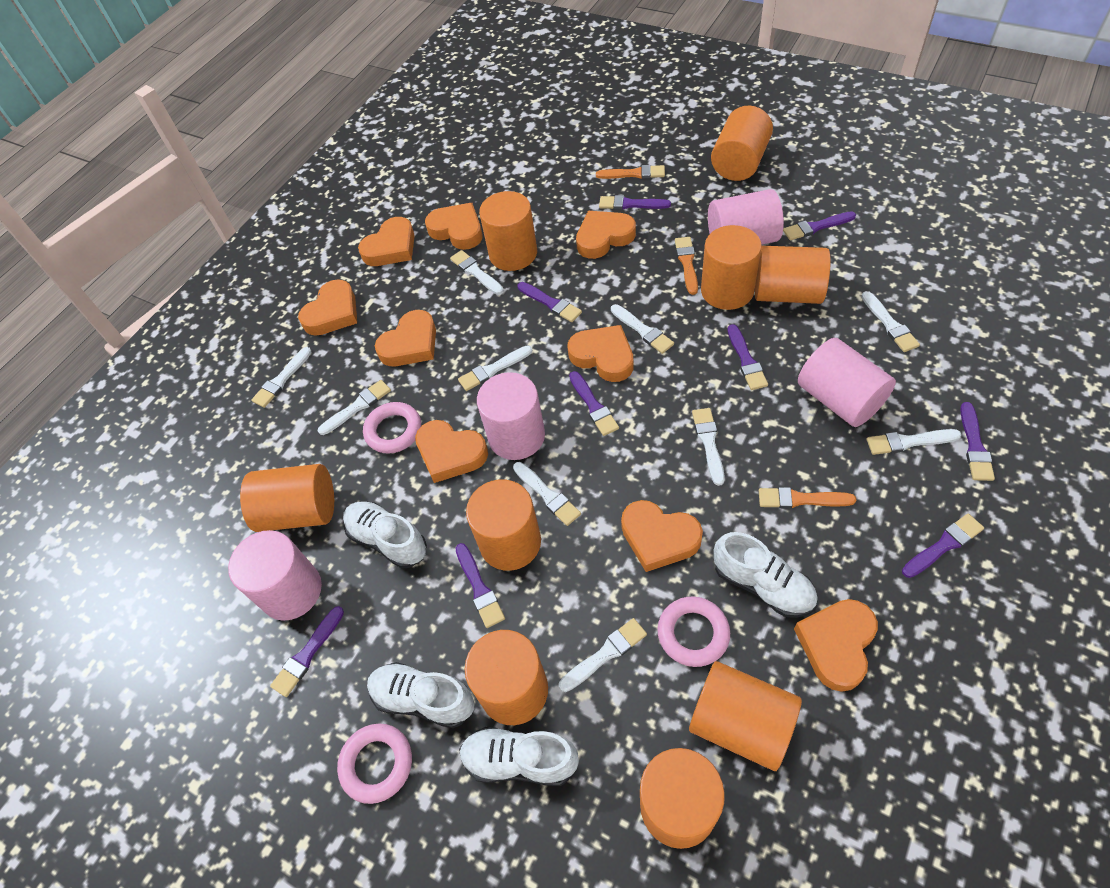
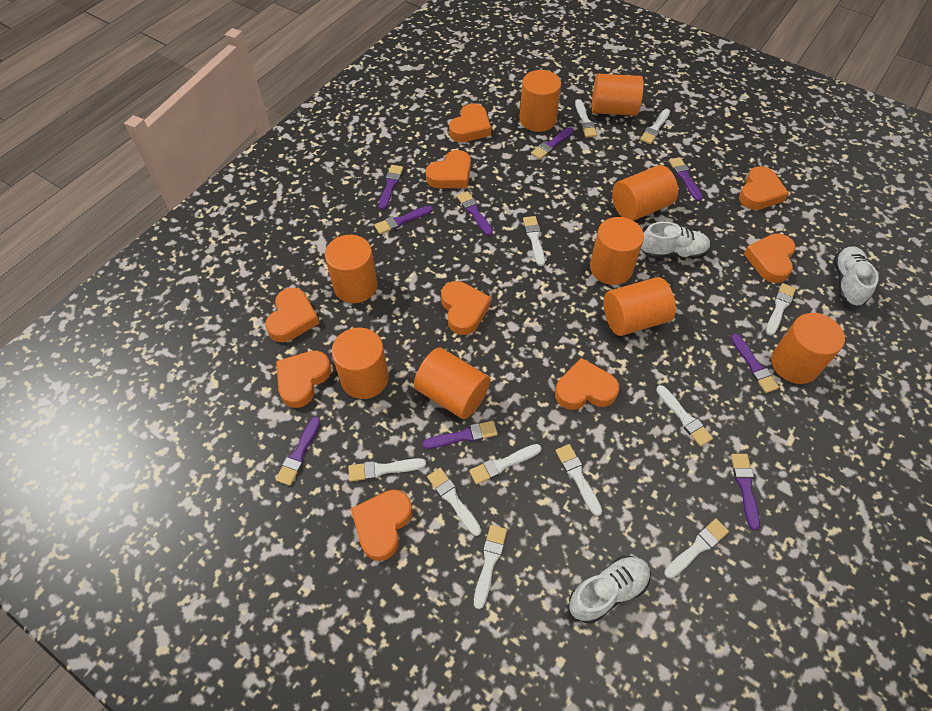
orange brush: [596,165,665,179] [675,237,698,295] [759,487,856,509] = 3 -> none = 0
pink cylinder: [228,530,322,621] [477,372,545,460] [708,189,784,244] [798,338,896,427] = 4 -> none = 0
pink ring: [337,724,412,804] [363,402,421,454] [657,596,730,667] = 3 -> none = 0
white brush: [251,347,311,408] [318,380,391,435] [450,250,504,295] [458,345,532,391] [513,462,581,526] [559,618,647,692] [611,304,674,354] [692,408,725,486] [861,291,920,352] [867,429,962,455] = 10 -> [348,458,426,482] [427,468,481,536] [469,444,541,485] [474,525,507,609] [523,216,545,266] [555,444,602,516] [575,99,597,138] [640,109,670,144] [656,385,713,446] [664,519,729,579] [766,283,796,336] = 11
white shoe: [343,501,427,569] [367,662,475,728] [459,727,579,786] [713,532,818,618] = 4 -> [569,556,651,624] [641,221,711,259] [834,247,878,307] = 3

